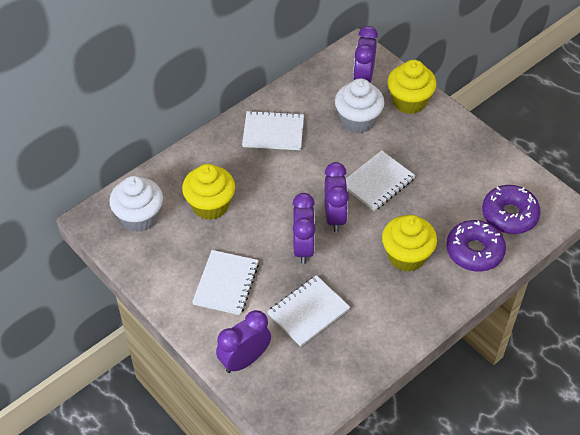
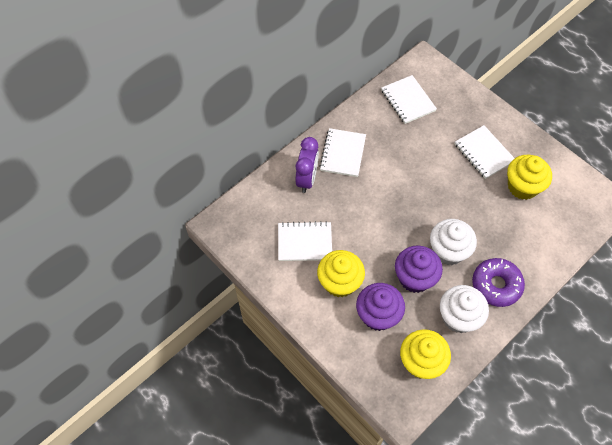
purple clock: [216,310,271,373] [293,193,315,264] [325,162,349,232] [353,26,378,83] = 4 -> [295,137,319,193] = 1
purple cupcake: none = 0 -> [356,283,405,331] [395,246,443,293] = 2
purple donut: [446,220,506,272] [482,185,541,234] = 2 -> [472,258,525,307] = 1

